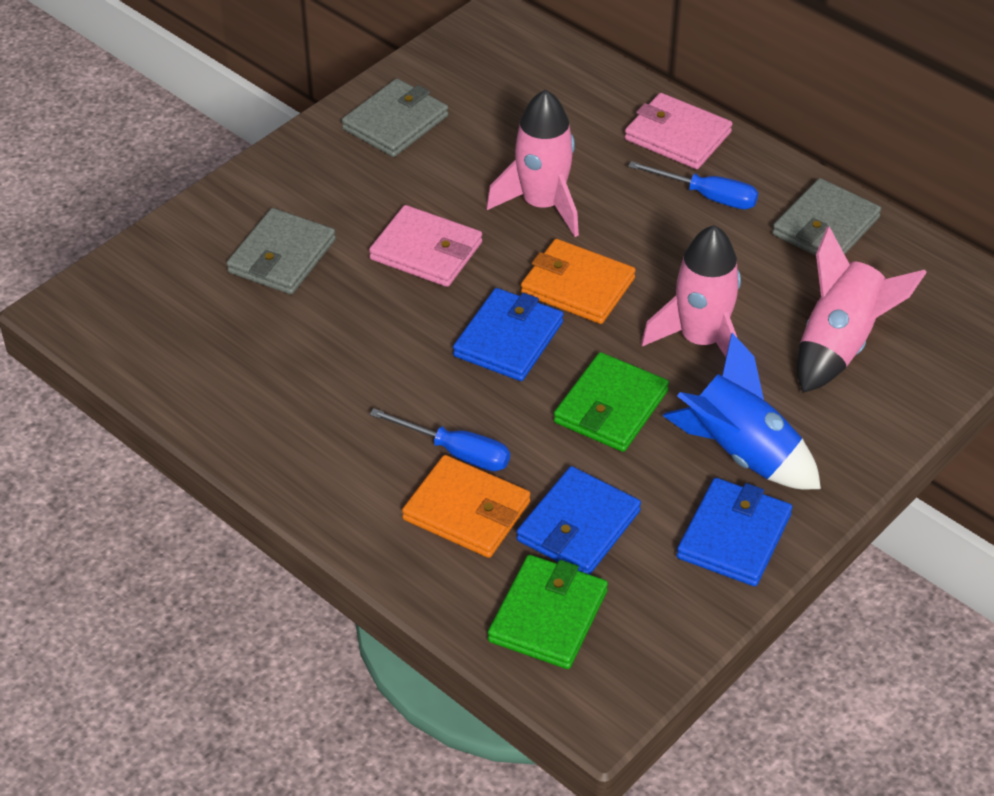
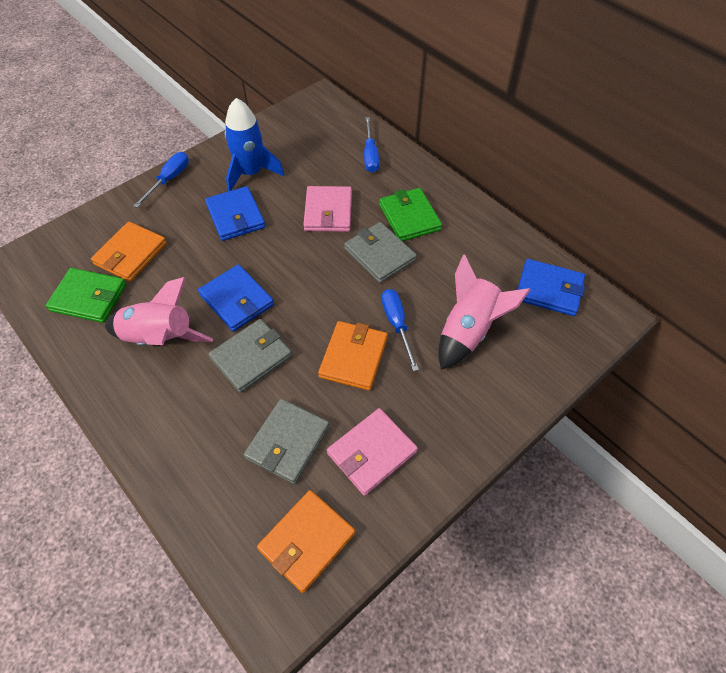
blue screwdriver: [369,408,510,471] [628,161,758,209] = 2 -> [133,152,189,208] [364,117,379,173] [381,289,419,371] = 3
orange wallet: [402,455,531,558] [521,239,636,324] = 2 -> [91,222,167,282] [257,490,355,593] [318,321,388,391] = 3
pink rocket: [486,89,579,237] [641,225,741,357] [797,226,927,393] = 3 -> [105,277,213,345] [438,254,531,370] = 2

